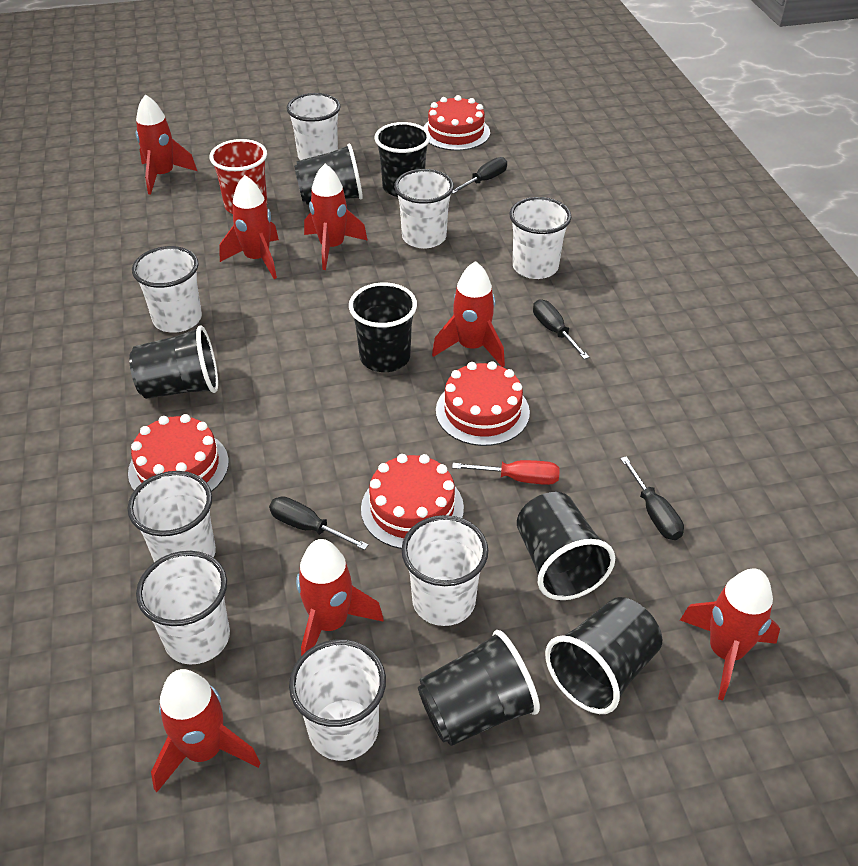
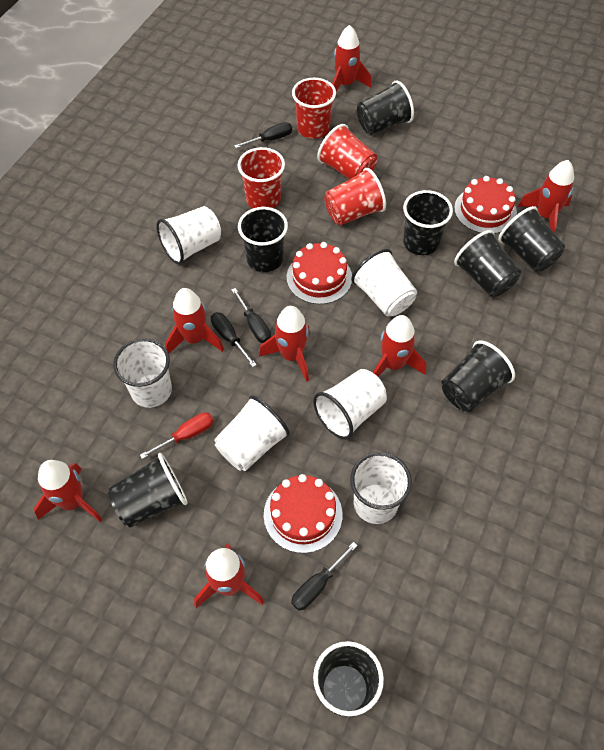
black cup: [129,326,218,399] [294,143,363,205] [349,283,417,372] [375,122,430,197] [418,630,540,746] [517,492,615,600] [545,597,662,714] = 7 -> [108,453,188,528] [238,207,288,272] [313,641,384,716] [357,80,414,135] [403,190,453,255] [441,341,515,412] [454,230,521,297] [498,206,565,272] = 8
red cake: [128,414,229,492] [361,454,464,549] [423,95,490,151] [436,361,530,446] = 4 -> [264,474,342,553] [287,242,352,304] [454,176,517,234] = 3
red cup: [209,139,267,214] = 1 -> [238,147,285,208] [292,78,336,139] [317,124,377,180] [324,168,386,225] = 4
white cup: [128,471,216,562] [132,246,202,333] [136,551,230,664] [287,93,341,160] [289,639,386,761] [394,169,454,249] [401,515,489,626] [510,197,571,279] = 8 -> [113,338,172,408] [156,206,221,265] [214,395,290,471] [313,369,387,440] [350,452,412,524] [351,249,417,316] = 6

